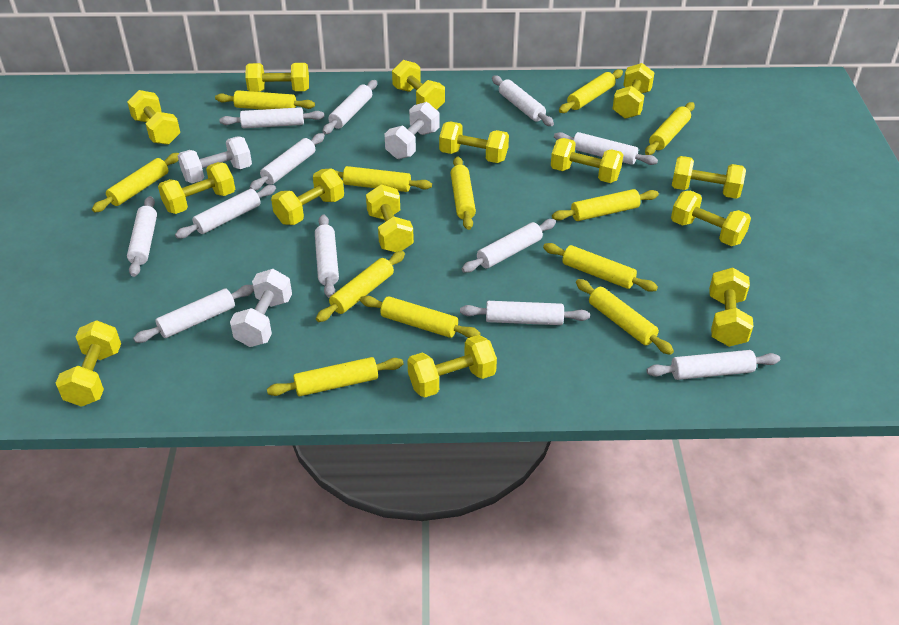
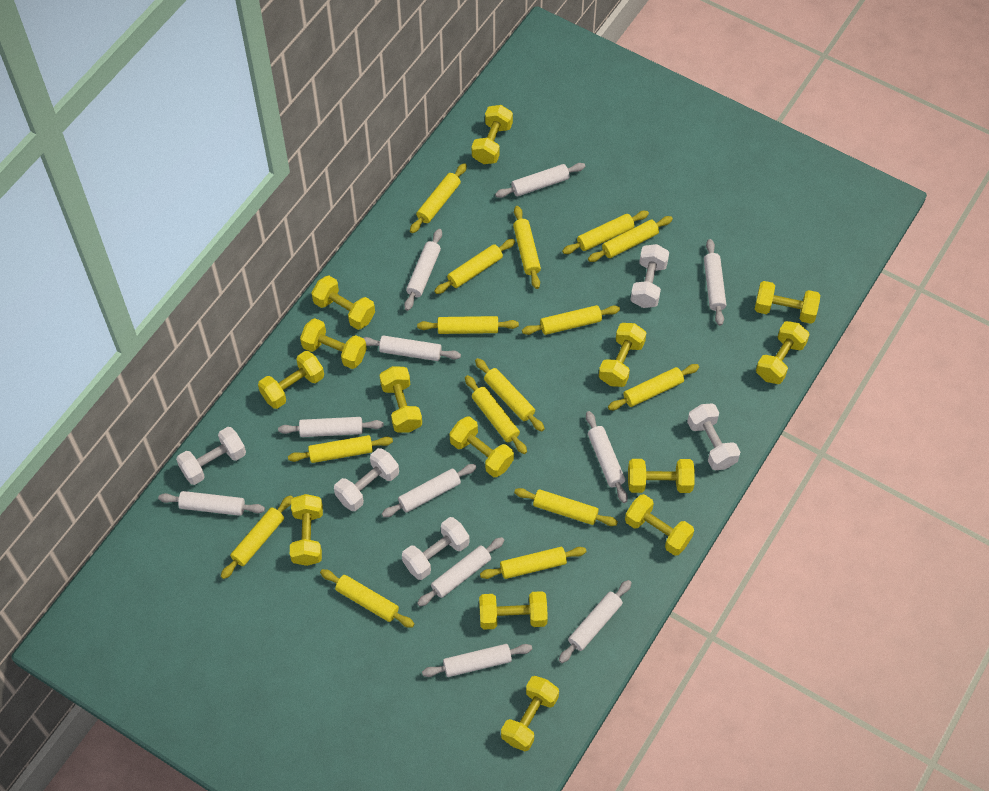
white dumbbell: [178,136,252,183] [230,269,292,347] [384,102,440,159] = 3 -> [176,427,246,485] [334,448,399,511] [402,517,470,580] [630,244,669,308] [687,403,740,470] = 5
white rolling pin: [127,196,157,277] [133,285,254,343] [175,185,276,239] [219,107,324,128] [249,133,325,191] [315,215,339,298] [322,80,377,134] [460,301,590,325] [462,219,556,273] [492,76,554,126] [554,132,658,165] [646,350,780,380] = 12 -> [158,491,265,516] [278,417,383,437] [364,335,461,361] [382,464,477,517] [404,229,442,311] [417,537,504,606] [422,644,532,677] [495,163,585,198] [559,580,632,663] [586,411,628,503] [704,239,726,326] = 11
yellow rolling pin: [92,153,179,212] [215,90,315,110] [267,357,403,396] [316,251,405,322] [335,166,432,192] [360,296,481,338] [451,156,476,230] [543,243,658,292] [552,189,659,221] [559,69,623,113] [576,279,674,355] [645,102,695,155] = 12 -> [221,495,293,579] [288,435,393,463] [320,569,414,628] [410,163,467,233] [417,316,519,334] [434,239,515,294] [465,375,527,454] [475,358,545,432] [480,547,587,579] [513,206,541,289] [514,488,618,526] [522,305,620,335] [562,211,649,254] [588,216,673,262] [608,364,699,410] = 15

